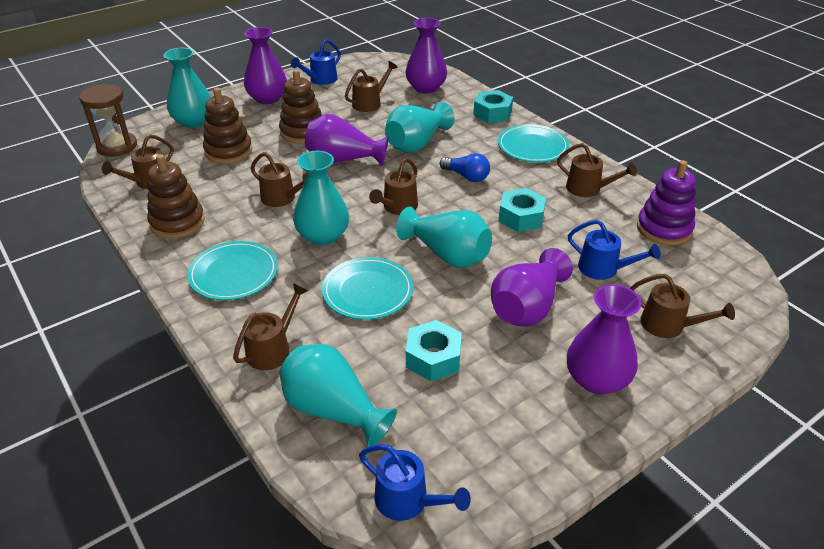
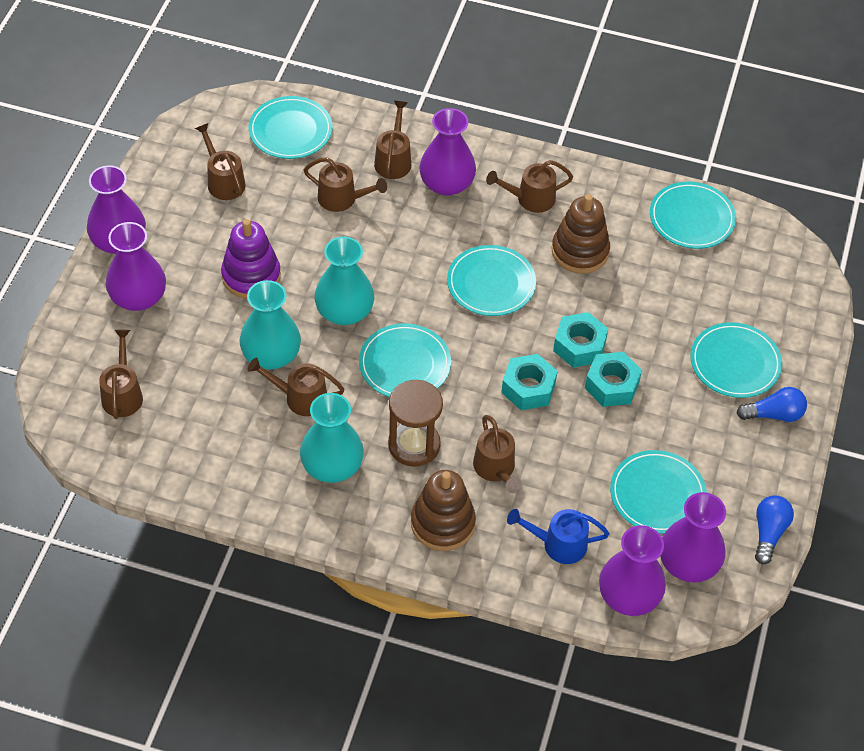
blue light bulb: [440,153,490,182] = 1 -> [737,387,807,422] [755,495,794,564] = 2
blue watering can: [291,39,341,85] [359,444,471,521] [568,220,661,280] = 3 -> [507,509,609,564] = 1
brown stacking toy: [147,154,205,239] [203,88,252,164] [279,70,322,143] = 3 -> [411,470,476,551] [552,194,610,274] = 2
turquoise plate: [187,241,278,300] [322,257,413,320] [498,124,569,162] = 3 -> [249,96,333,159] [359,323,451,397] [447,245,536,316] [610,450,707,534] [650,182,736,249] [691,322,782,398] = 6
turquoise vase: [164,48,211,128] [279,344,397,447] [293,151,349,245] [385,102,455,153] [396,207,492,268] = 5 -> [239,280,301,370] [300,393,364,483] [314,237,374,325] = 3

